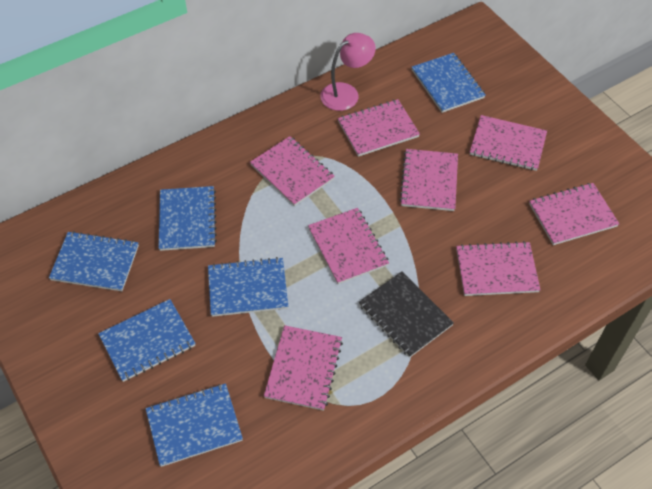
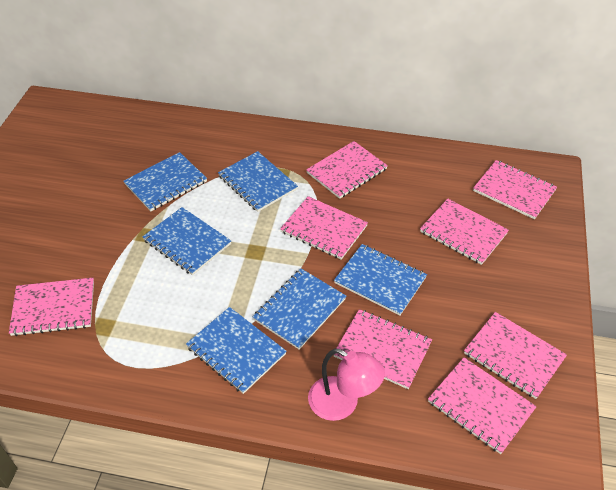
black notebook: [359,271,454,358] = 1 -> none = 0

